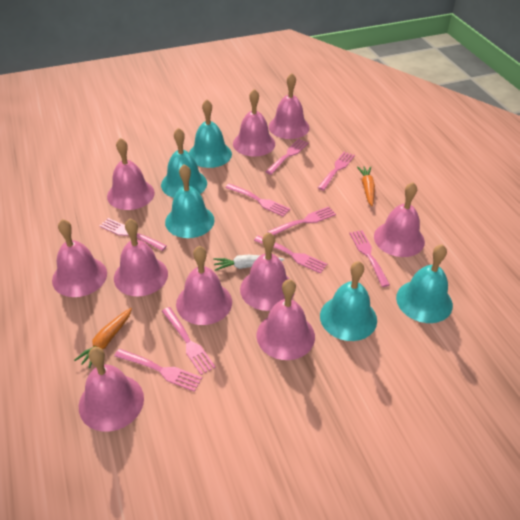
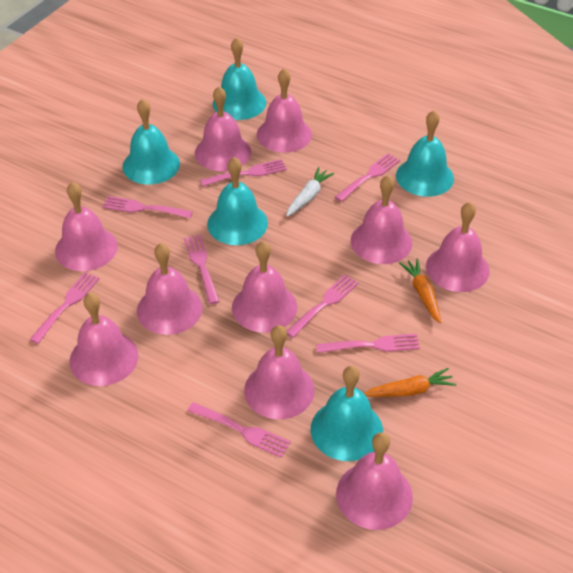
pink fork: [100,218,167,251] [114,349,202,392] [162,307,216,375] [225,183,290,216] [254,236,327,274] [266,139,309,175] [267,206,336,235] [318,152,355,191] [349,230,390,287] = 9 -> [29,272,99,344] [103,196,193,218] [184,235,220,304] [187,402,291,458] [200,159,287,187] [287,274,359,338] [316,334,420,353] [335,153,400,202] = 8

